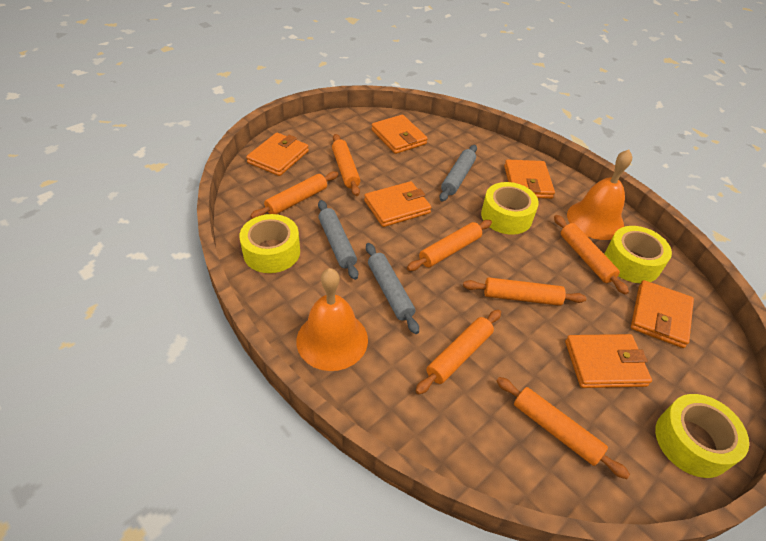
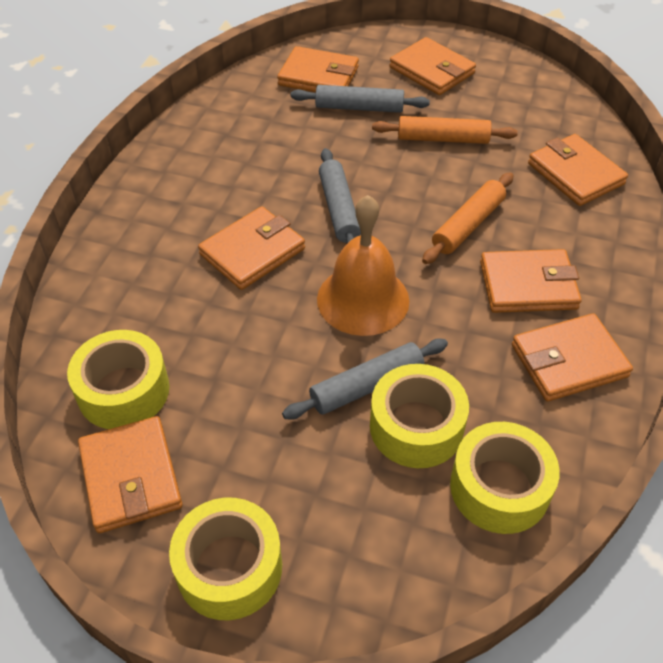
orange bell: [296,268,368,371] [567,150,632,240] = 2 -> [317,195,409,336] = 1
orange rolling pin: [250,171,338,219] [332,134,360,196] [407,220,492,271] [416,310,501,394] [463,277,587,306] [497,377,630,479] [554,215,629,295] = 7 -> [372,116,518,144] [422,172,514,264] = 2
orange wallet: [246,133,309,176] [364,181,432,227] [371,115,428,154] [504,160,555,199] [565,334,652,388] [631,280,694,348] = 6 -> [78,416,182,533] [198,206,305,290] [277,46,359,92] [390,37,476,95] [480,249,582,313] [512,313,633,401] [528,134,628,206] = 7

